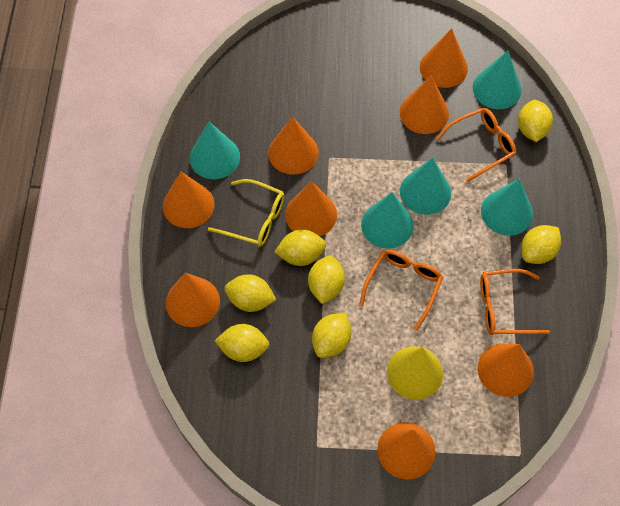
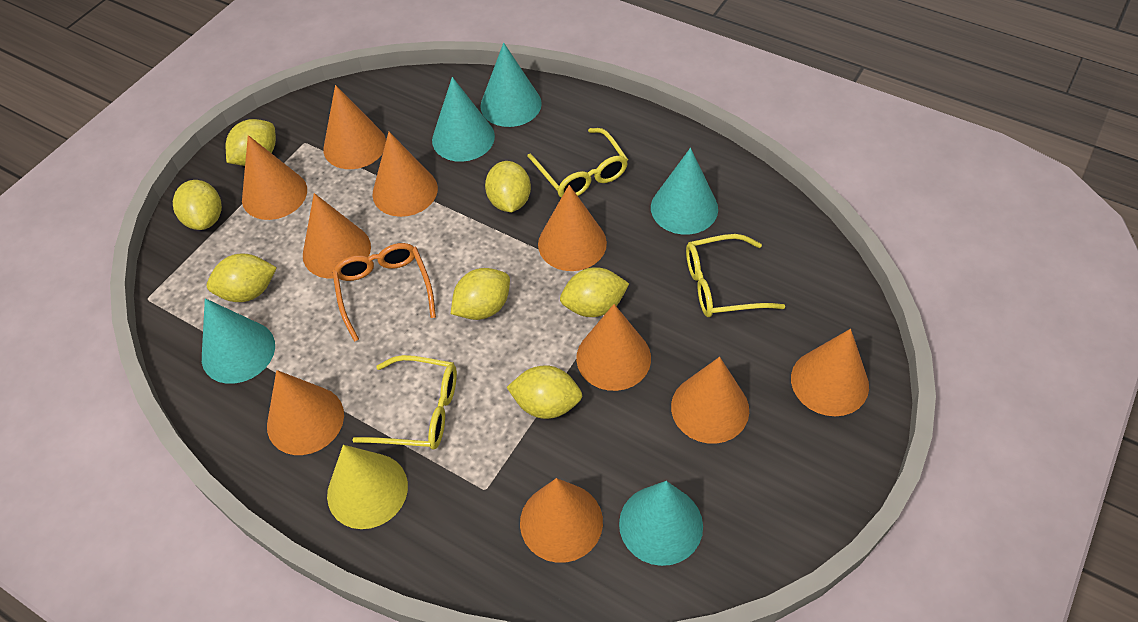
orange cone: [163,172,214,228] [166,273,220,327] [268,116,319,175] [285,181,337,236] [377,422,436,480] [400,76,449,134] [420,28,468,88] [478,344,534,397] = 8 -> [242,135,307,220] [267,370,344,455] [303,193,371,279] [324,85,386,169] [372,132,438,217] [520,478,603,563] [538,185,607,271] [576,304,651,391] [671,357,749,444] [791,329,869,416] = 10
orange glasses: [359,250,443,331] [436,108,516,182] [480,269,550,335] = 3 -> [332,243,436,342] = 1
yellow glasses: [208,179,285,247] = 1 -> [352,355,457,450] [527,128,628,198] [686,234,786,317] = 3

